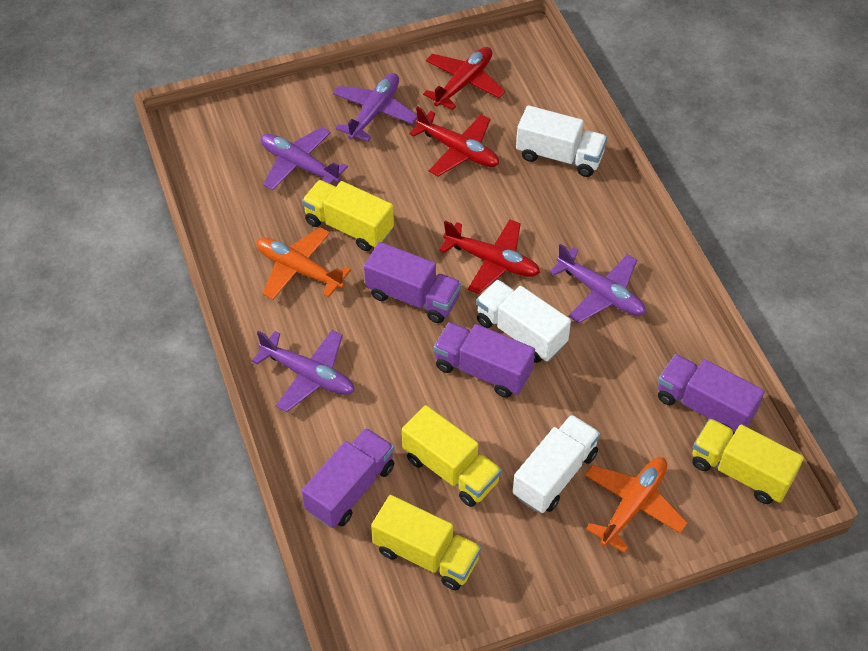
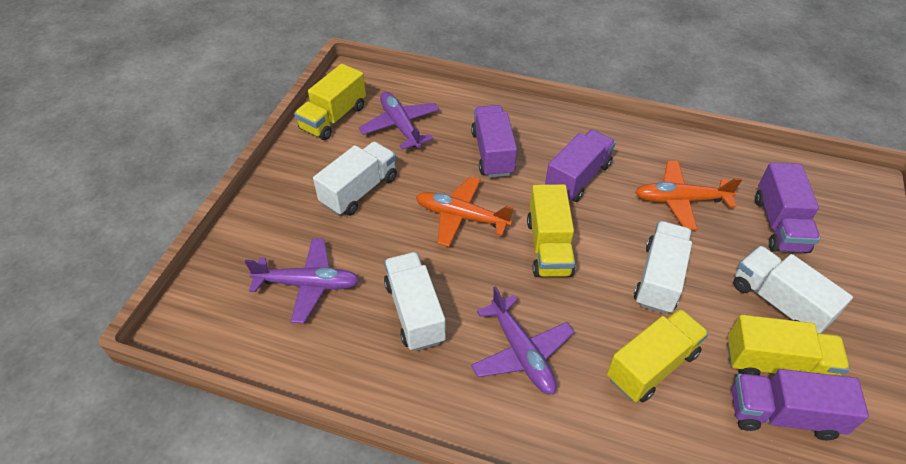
purple plane: [252,330,355,412] [260,127,348,190] [333,73,417,141] [549,244,645,323] = 4 -> [245,238,360,323] [359,92,439,150] [471,286,574,394] = 3
red plane: [409,106,499,176] [423,47,505,110] [439,219,540,294] = 3 -> none = 0
white truck: [476,280,571,363] [513,414,600,513] [516,105,607,177] = 3 -> [313,141,397,216] [384,252,446,351] [634,221,692,314] [733,246,853,333] = 4

